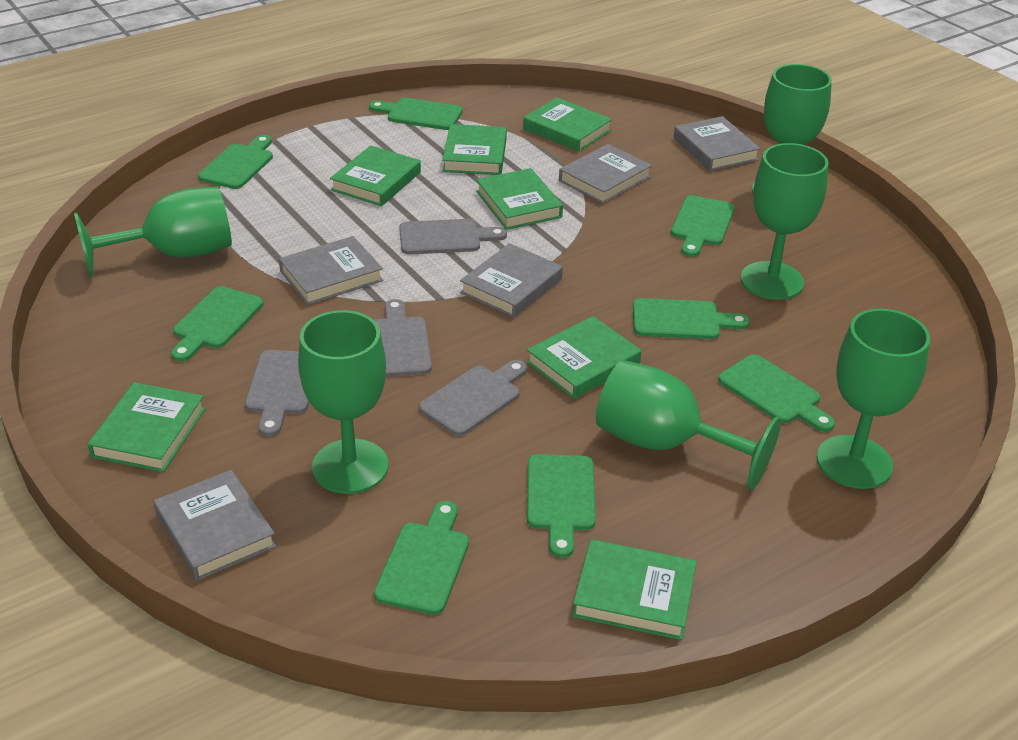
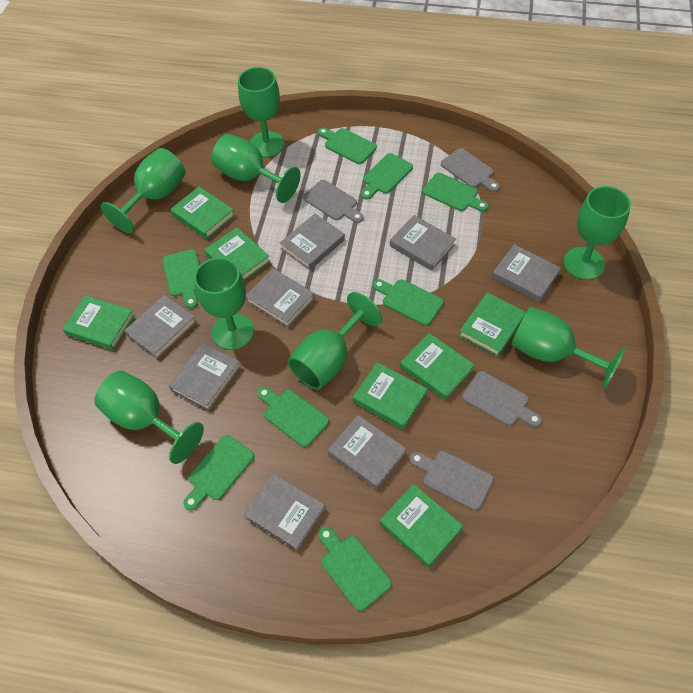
green goblet: [74,187,232,277] [298,310,388,494] [596,360,781,490] [741,143,828,300] [752,64,832,193] [817,309,930,489] = 6 -> [94,371,204,464] [101,148,185,233] [194,258,254,350] [212,134,301,203] [238,67,285,158] [288,292,382,390] [512,307,625,389] [564,186,631,280] = 8
grey book: [154,470,276,581] [279,236,383,305] [460,243,563,318] [559,144,652,204] [674,116,761,171] = 5 -> [124,295,196,359] [169,343,241,411] [243,473,325,551] [246,268,315,328] [280,214,345,270] [328,415,406,490] [390,215,456,271] [492,244,561,302] = 8

